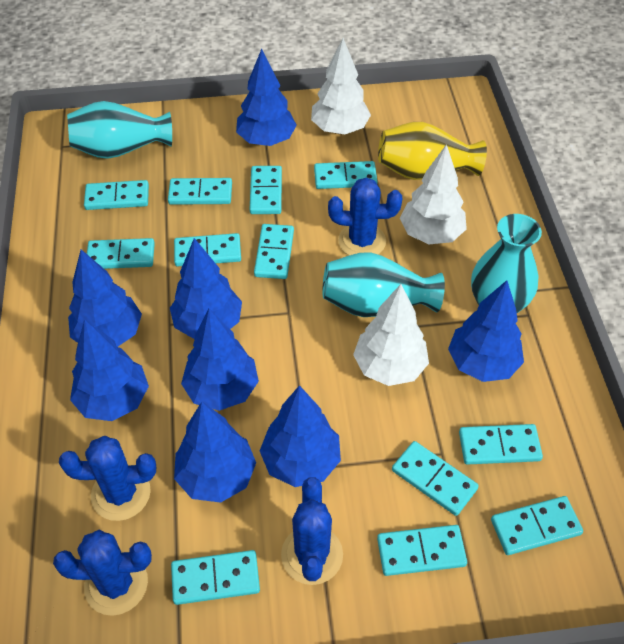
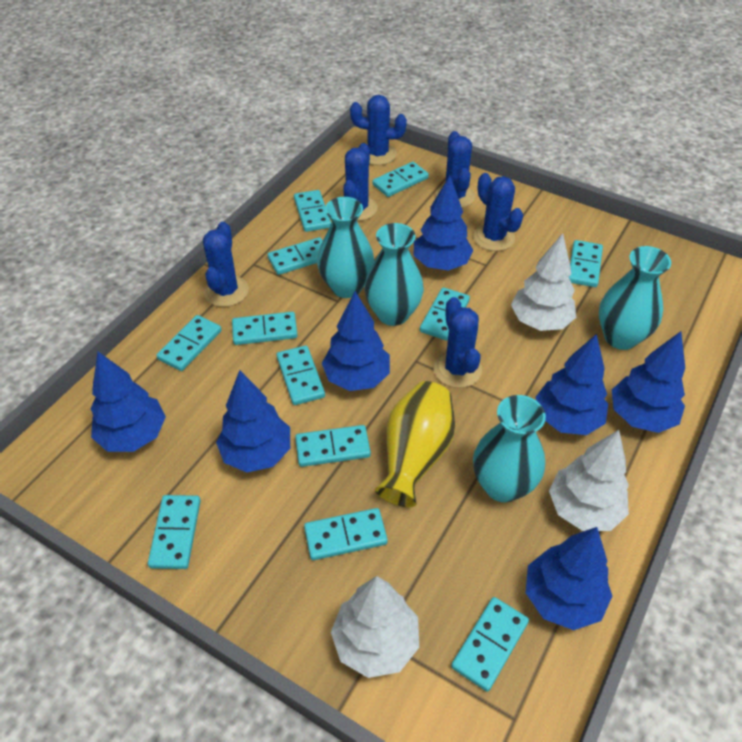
blue cactus: [53,530,152,616] [59,436,156,521] [281,477,343,585] [328,178,402,255] = 4 -> [203,222,249,307] [343,143,378,221] [350,95,407,165] [433,297,482,388] [435,131,475,208] [473,173,523,251] = 6
blue tree: [68,250,142,347] [70,319,149,421] [170,238,242,339] [174,401,256,503] [181,308,259,411] [236,48,297,146] [260,385,341,487] [448,280,524,382] = 8 -> [90,352,166,452] [216,370,290,473] [322,291,390,391] [414,175,474,271] [526,527,612,630] [535,334,608,435] [612,331,685,433] = 7
turquoise vase: [67,101,172,159] [322,252,445,317] [471,214,542,313] = 3 -> [317,197,375,298] [364,223,424,326] [473,395,546,502] [599,246,671,350] = 4

